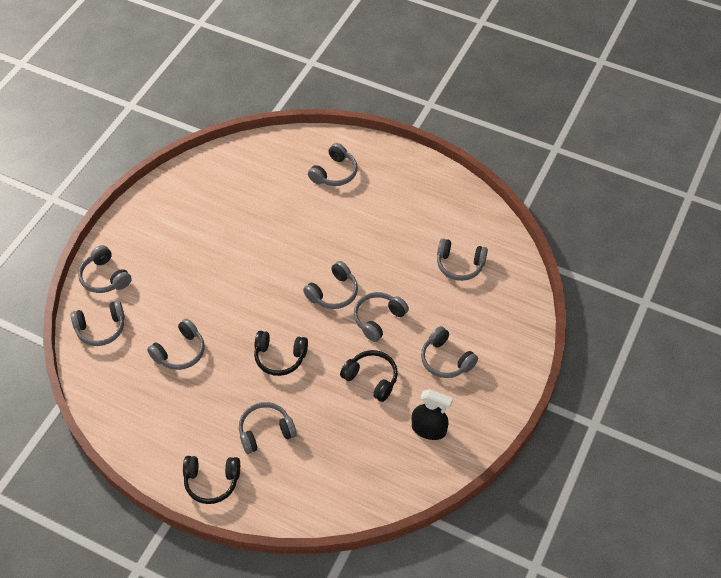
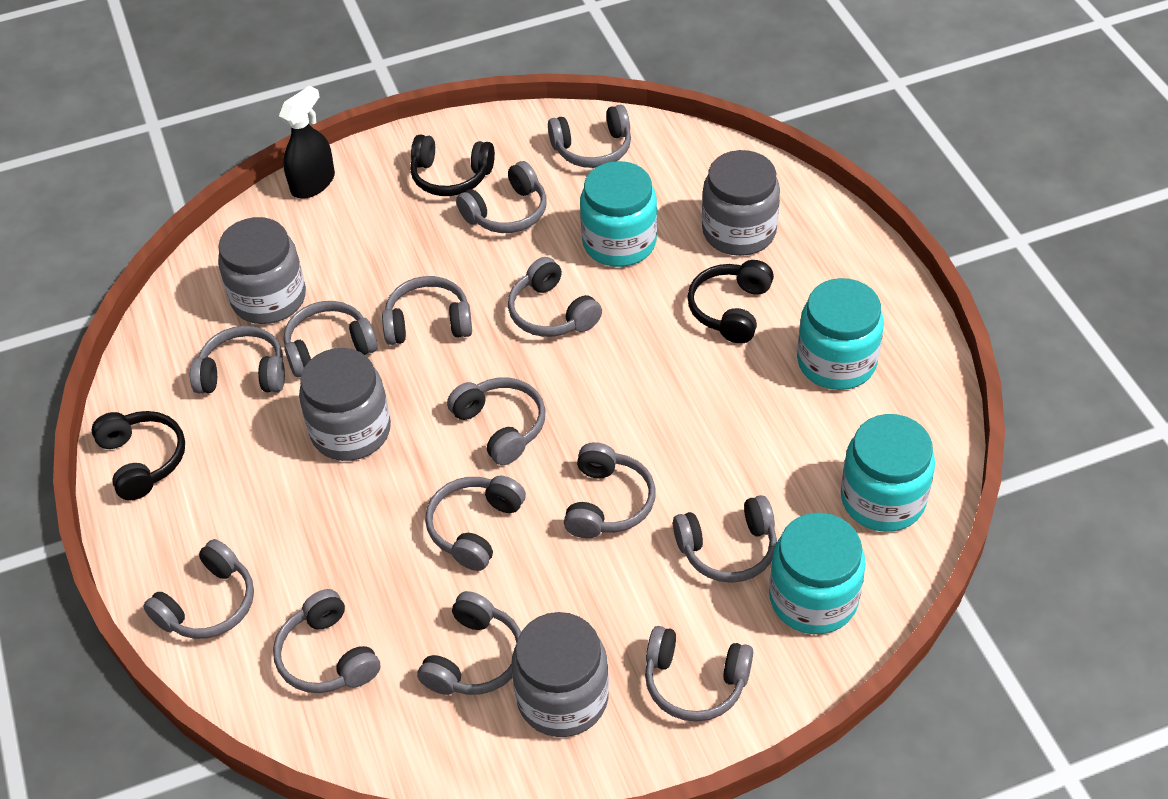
grey headphones: [71,301,125,346] [78,245,132,293] [147,319,205,370] [239,402,297,454] [303,261,358,309] [308,143,357,186] [354,292,409,342] [421,326,478,378] [437,239,488,281] = 9 -> [143,539,254,639] [190,326,285,394] [273,589,381,693] [284,301,378,377] [382,276,472,345] [417,591,521,695] [425,476,526,571] [447,378,546,465] [456,161,547,233] [508,257,602,337] [548,105,631,168] [564,442,656,538] [645,626,753,722] [673,495,777,583] = 14
grey jar: none = 0 -> [218,217,306,324] [299,348,391,461] [511,612,609,737] [702,150,780,256] = 4
turquoise jar: none = 0 -> [580,161,657,267] [769,513,866,634] [797,278,884,390] [841,414,935,532] = 4

